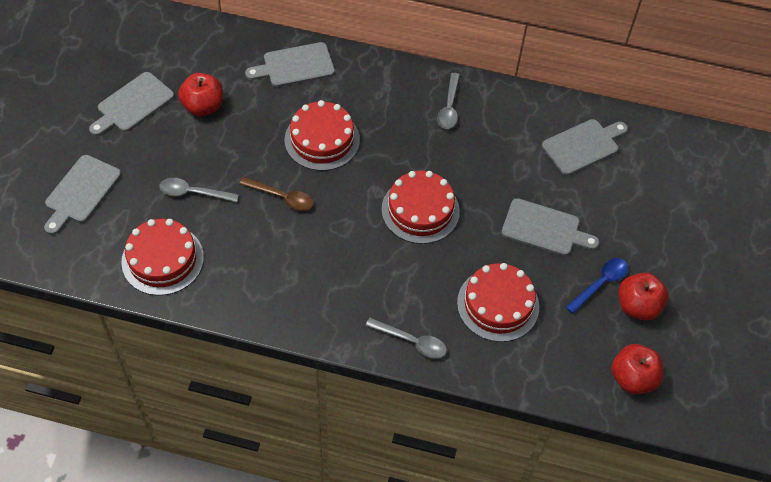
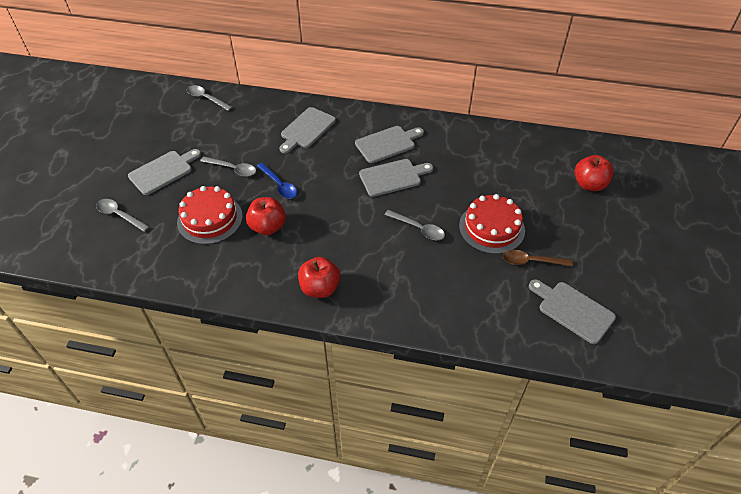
grey spoon: [159,178,239,202] [366,318,447,359] [437,73,460,129] = 3 -> [96,199,150,232] [187,85,232,111] [200,156,256,177] [384,210,445,240] = 4
red cake: [121,219,204,296] [285,100,360,171] [382,171,460,244] [457,263,539,342] = 4 -> [177,186,243,245] [459,194,525,254] = 2

